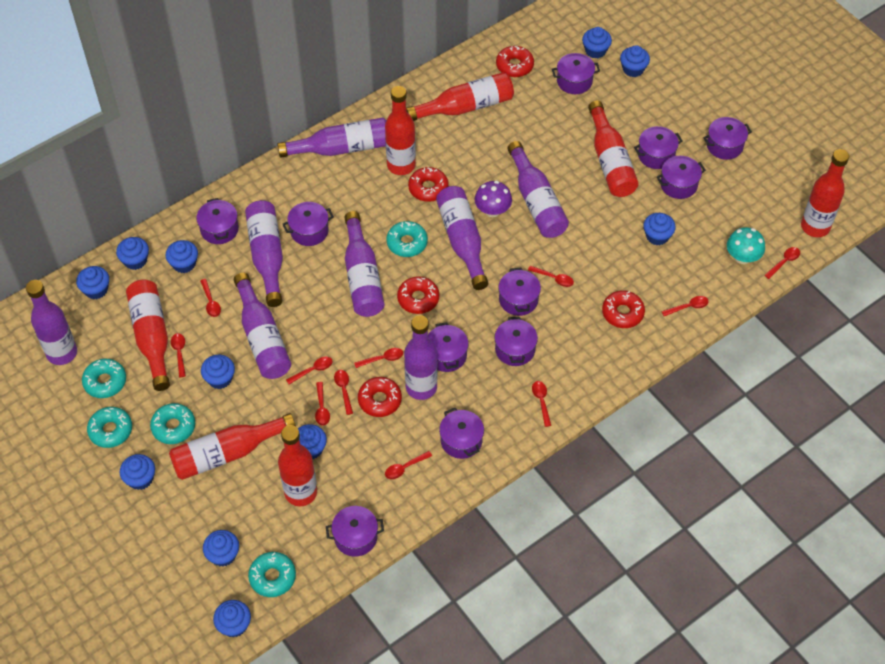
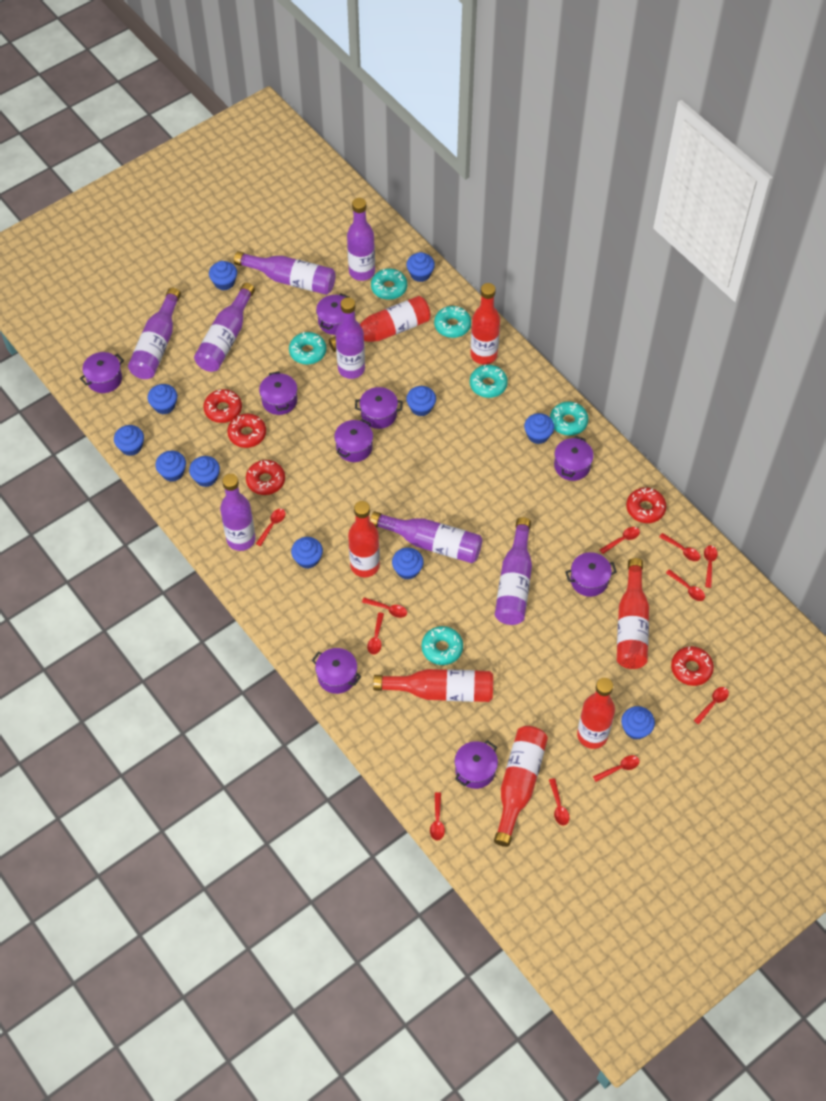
purple mushroom: [475,181,512,217] = 1 -> none = 0
purple pot: [196,198,239,244] [283,202,334,246] [326,506,384,557] [428,322,469,372] [439,408,484,459] [494,317,538,366] [498,268,541,316] [552,53,600,94] [634,126,683,169] [657,156,706,199] [703,117,752,160] = 11 -> [80,352,124,393] [259,371,297,415] [312,648,361,694] [316,293,350,335] [334,419,373,462] [355,387,403,429] [454,740,498,789] [554,436,594,481] [565,552,617,597] = 9
turquoise donut: [82,359,126,398] [87,407,132,448] [150,403,195,444] [248,552,296,597] [386,221,428,257] = 5 -> [289,332,326,364] [371,268,407,300] [421,626,463,665] [434,306,471,338] [470,365,508,398] [550,401,588,435] = 6
turquoise mushroom: [727,227,765,264] = 1 -> none = 0

